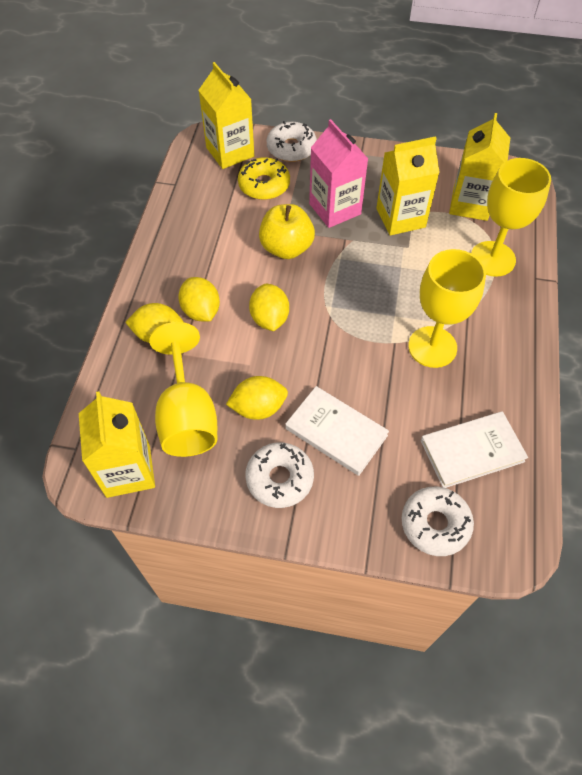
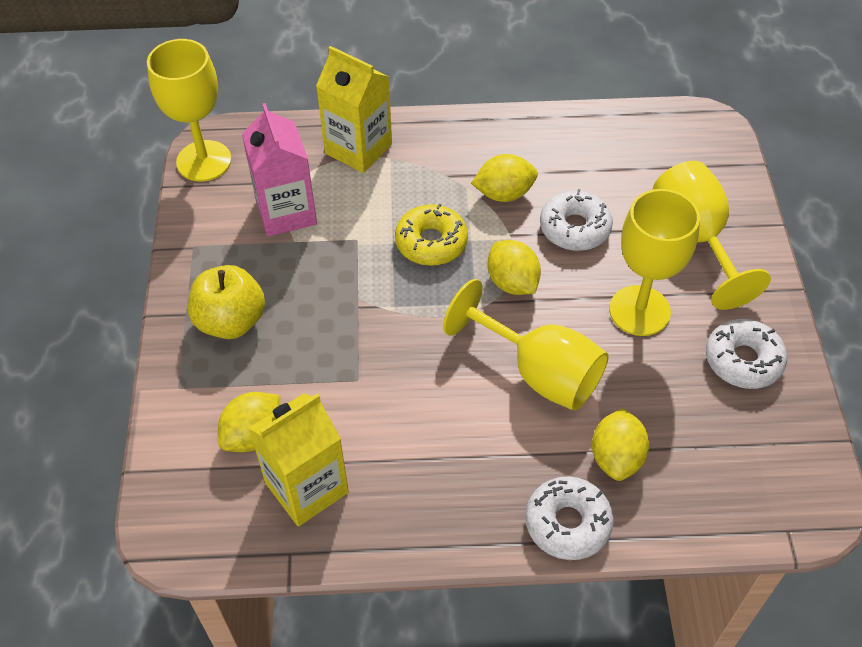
white book: [285,386,389,476] [421,411,528,488] = 2 -> none = 0
yellow carton: [79,391,155,498] [199,62,254,169] [376,136,440,236] [449,113,510,221] = 4 -> [249,393,349,527] [316,46,392,173] = 2
yellow goblet: [149,322,217,457] [408,249,486,368] [471,158,551,277] = 3 -> [147,39,231,181] [443,279,609,411] [609,189,700,336] [652,161,771,310] = 4

